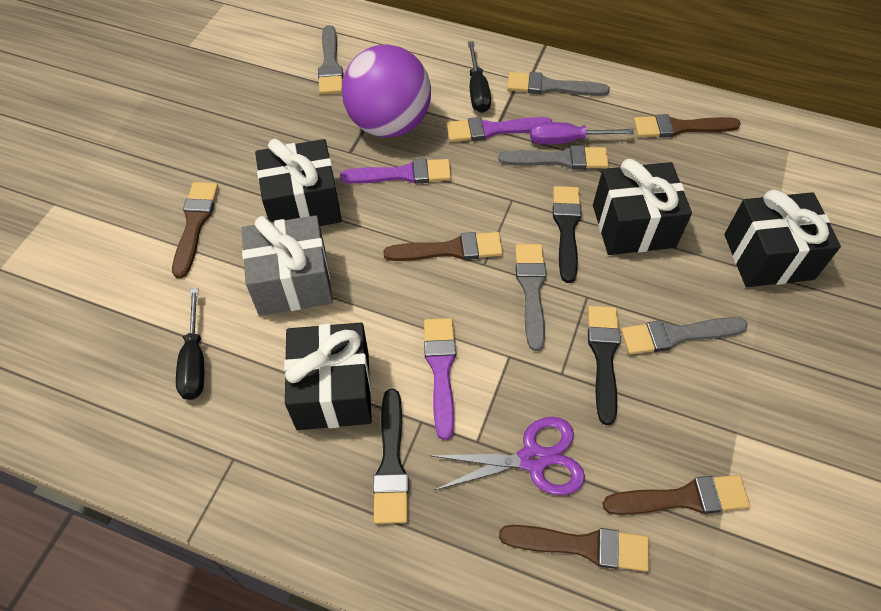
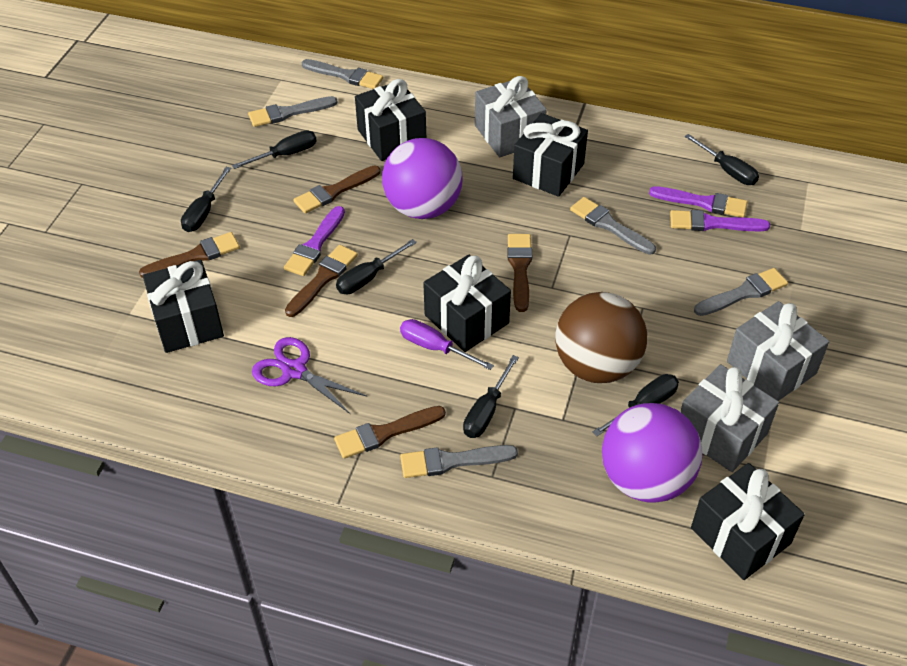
black brush: [373,389,408,524] [553,186,582,283] [588,306,620,425] = 3 -> none = 0
black gift: [255,139,342,226] [284,323,372,430] [593,159,692,255] [724,189,841,287] = 4 -> [143,260,224,353] [355,79,426,161] [423,255,511,352] [513,113,588,197] [691,463,805,580] = 5
black screwdriver: [176,288,204,400] [468,41,491,113] = 2 -> [181,167,231,232] [232,130,317,169] [336,239,417,294] [463,355,519,438] [592,374,679,436] [684,134,759,185] = 6
brown ball: none = 0 -> [555,292,647,383] = 1
grey gift: [242,215,333,316] = 1 -> [475,76,547,157] [680,364,779,472] [727,301,829,401] = 3
purple ball: [342,45,431,138] = 1 -> [382,138,462,219] [602,403,702,503] = 2

